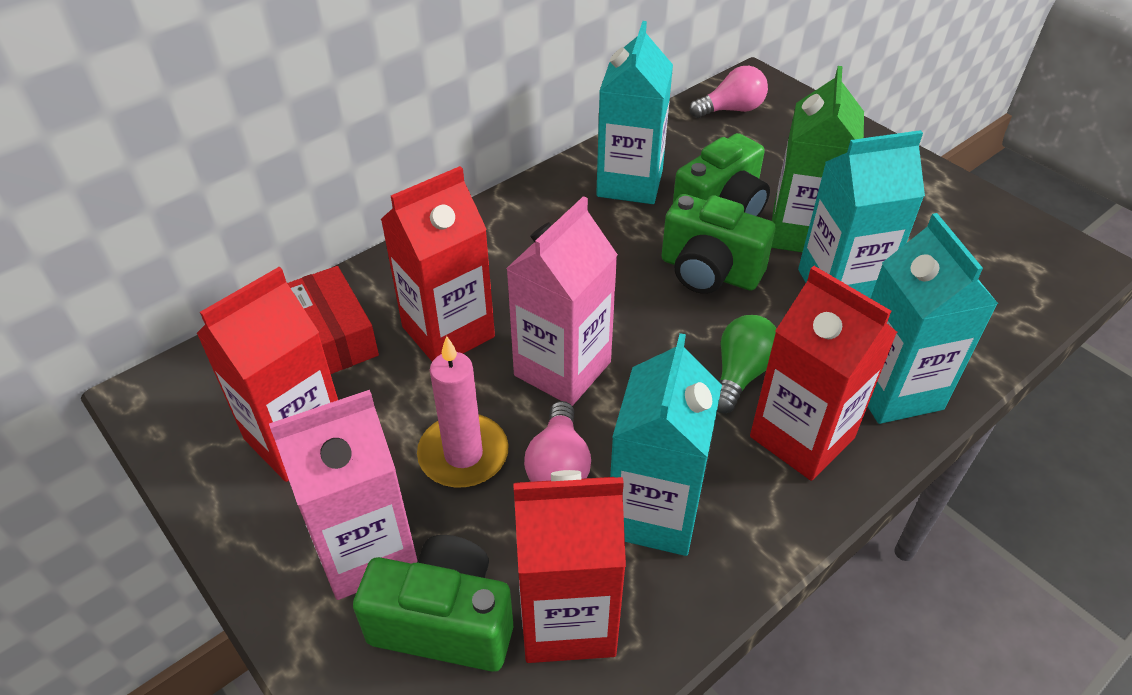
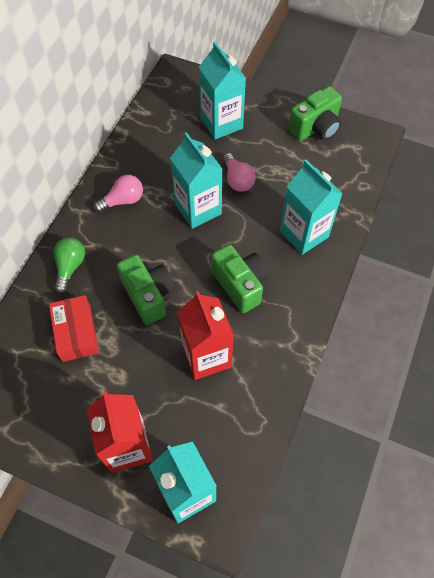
green carton: [771,66,864,252] = 1 -> none = 0
pink candle: [417,336,509,487] = 1 -> none = 0
pink carton: [269,390,418,600] [506,196,618,406] = 2 -> none = 0
red carton: [196,267,338,482] [381,166,495,362] [513,470,626,663] [750,266,897,481] = 4 -> [87,391,153,473] [177,291,234,380] = 2

